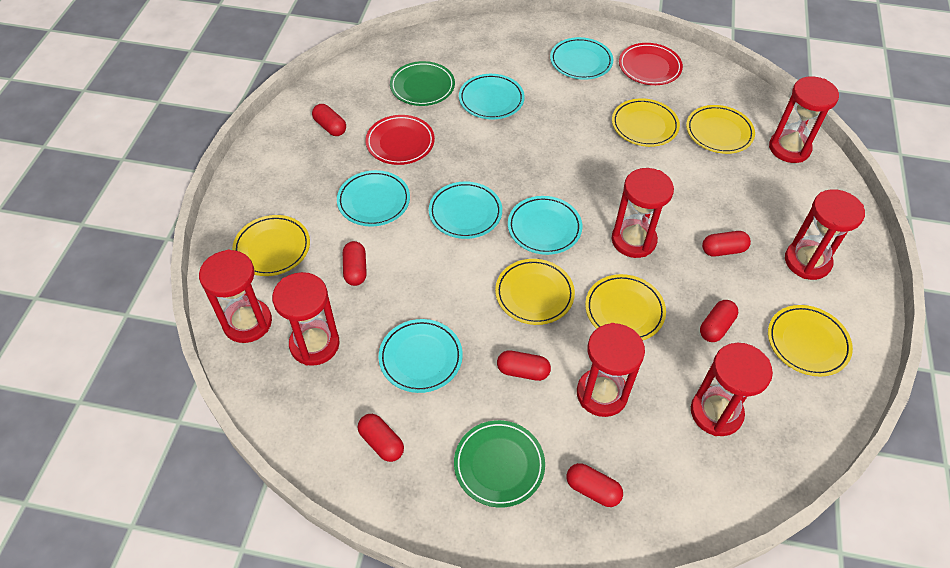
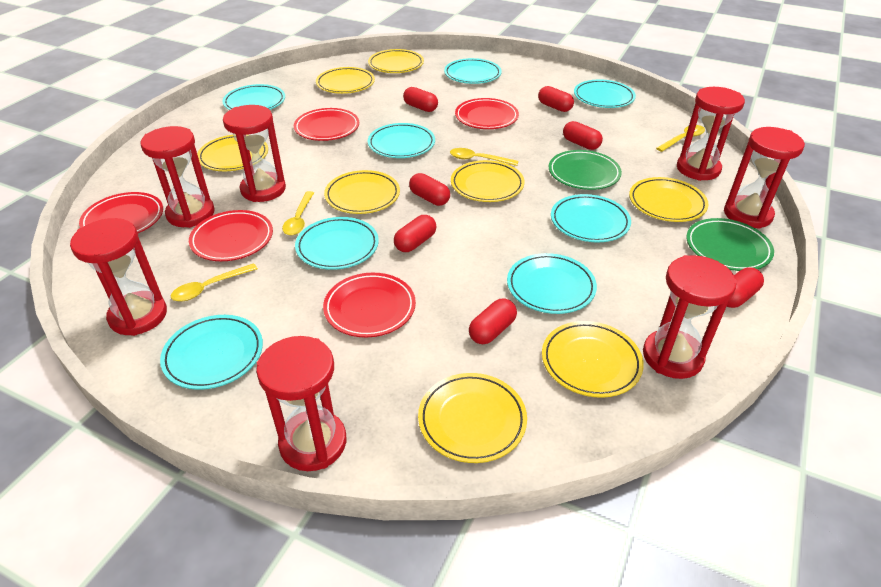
red plate: [365,115,435,165] [619,43,683,85] = 2 -> [79,192,163,233] [189,210,273,261] [293,108,359,141] [323,273,416,337] [455,98,519,129] = 5
turquoise plate: [337,170,410,227] [379,319,463,393] [429,181,502,239] [459,74,525,119] [508,196,582,255] [550,37,613,80] = 6 -> [160,315,263,390] [222,84,285,110] [295,217,379,270] [368,123,435,158] [444,58,502,84] [507,253,597,314] [551,194,631,242] [574,80,636,108] = 8
yellow plate: [232,215,310,276] [495,259,575,325] [585,274,666,340] [612,98,680,147] [686,105,755,154] [768,305,853,377] = 6 -> [197,135,268,171] [316,67,375,94] [324,170,400,214] [368,49,424,73] [418,373,527,463] [451,160,525,202] [542,321,644,398] [629,177,708,222] = 8
yellow spoon: none = 0 -> [171,263,258,302] [282,191,314,236] [450,148,519,166] [656,125,705,152] = 4

